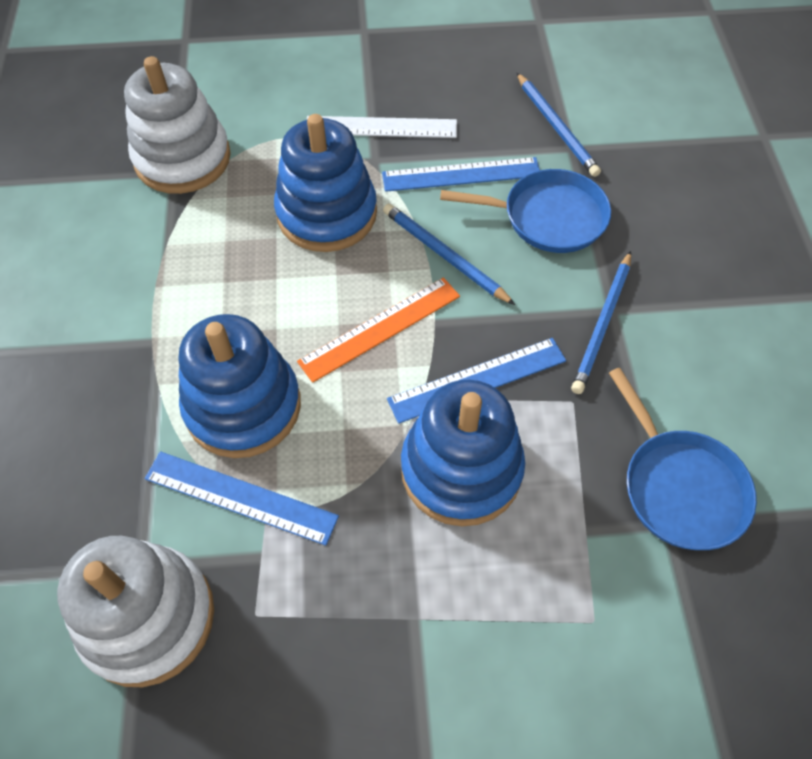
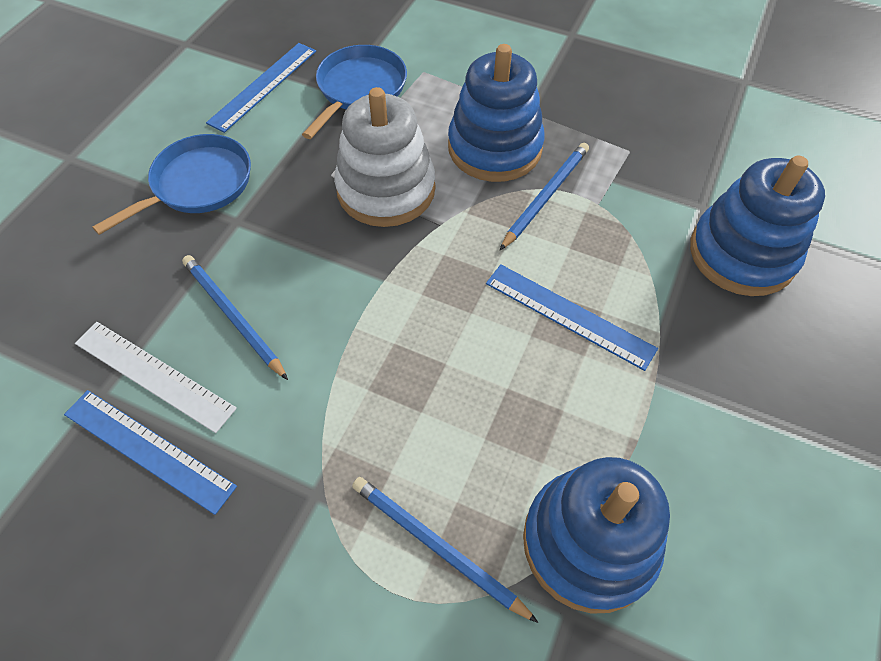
orange ruler: [297,277,460,383] = 1 -> none = 0
white stacking toy: [57,536,214,687] [124,56,231,194] = 2 -> [334,87,436,227] = 1

